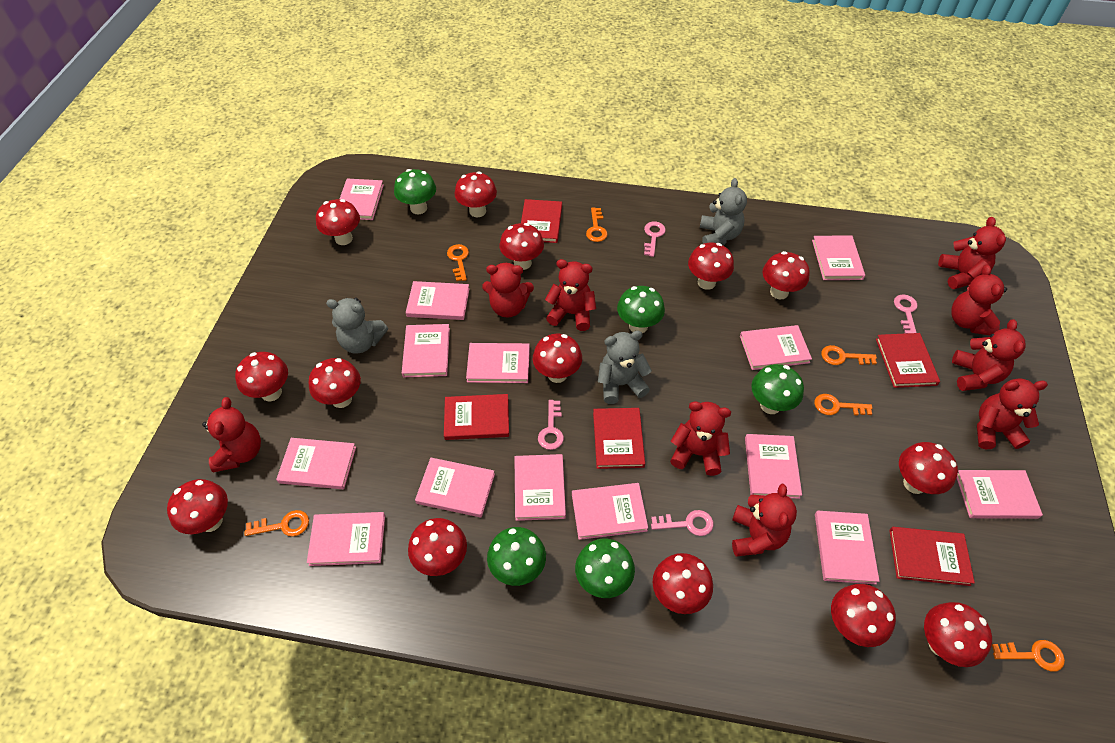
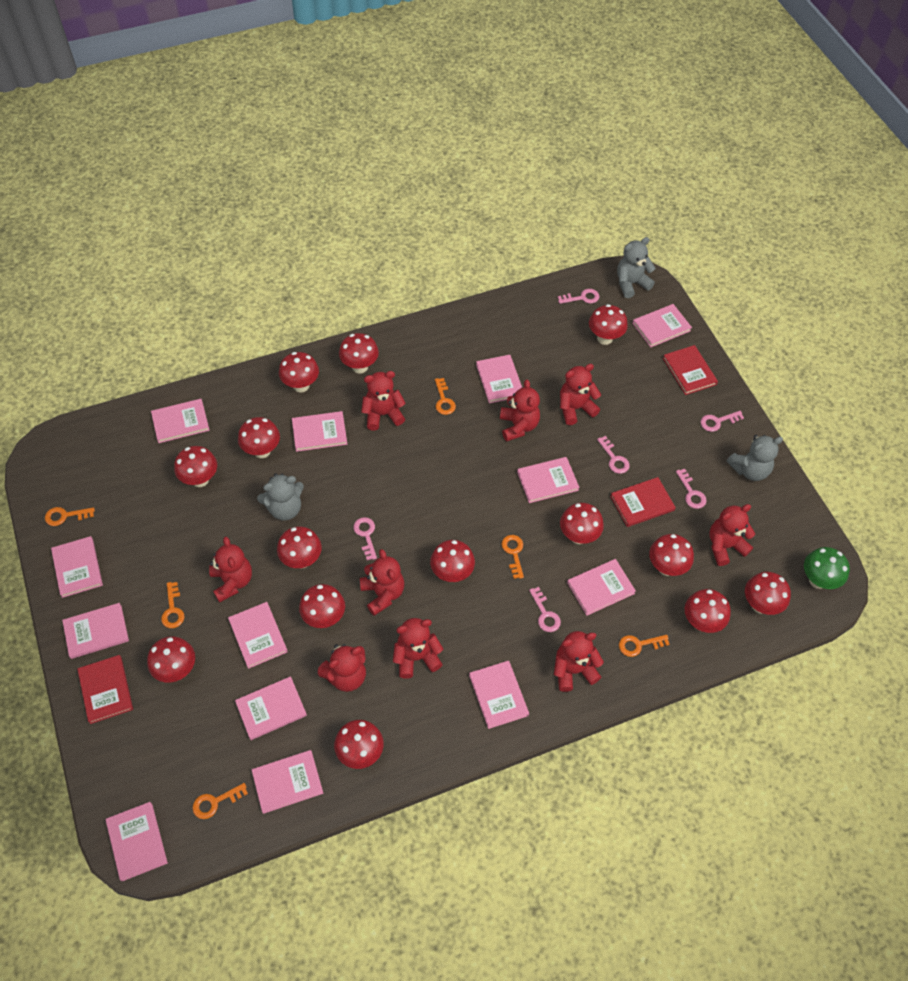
green mushroom: [394,169,436,214] [487,527,546,586] [575,539,635,598] [617,286,665,333] [752,364,804,414] = 5 -> [804,547,850,589] = 1
pink book: [276,438,356,489] [307,512,385,566] [340,178,384,220] [402,324,450,377] [406,281,470,320] [415,458,495,518] [466,343,530,383] [515,454,566,521] [572,483,648,540] [740,325,812,370] [745,434,802,499] [812,235,865,280] [815,511,879,584] [957,470,1043,519] = 14 -> [51,536,103,598] [62,603,129,659] [106,802,168,881] [151,399,210,443] [228,602,288,669] [235,676,307,740] [252,750,323,814] [292,411,347,452] [469,661,529,729] [476,355,522,403] [517,457,579,503] [567,559,636,616] [633,304,692,347] = 13
pink key: [538,400,564,450] [644,222,666,257] [651,510,714,536] [894,294,918,333] = 4 -> [353,517,377,560] [529,587,561,632] [558,289,599,304] [597,436,630,474] [676,469,707,509] [701,411,744,432] = 6
red book: [444,394,509,440] [521,199,562,243] [593,408,645,469] [876,333,940,388] [889,527,975,586] = 5 -> [77,655,133,724] [610,477,676,527] [663,345,718,395] = 3

